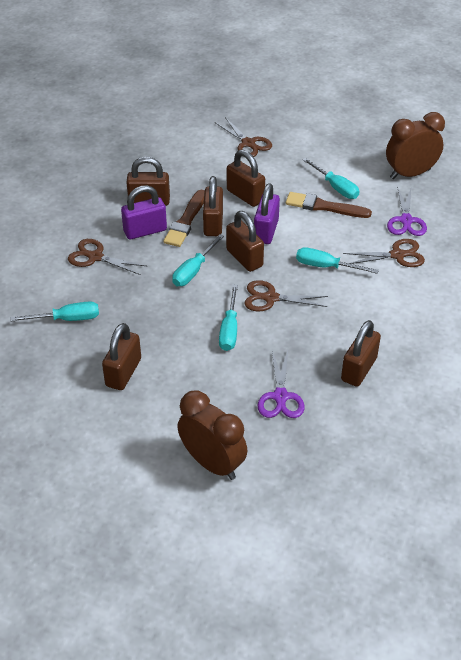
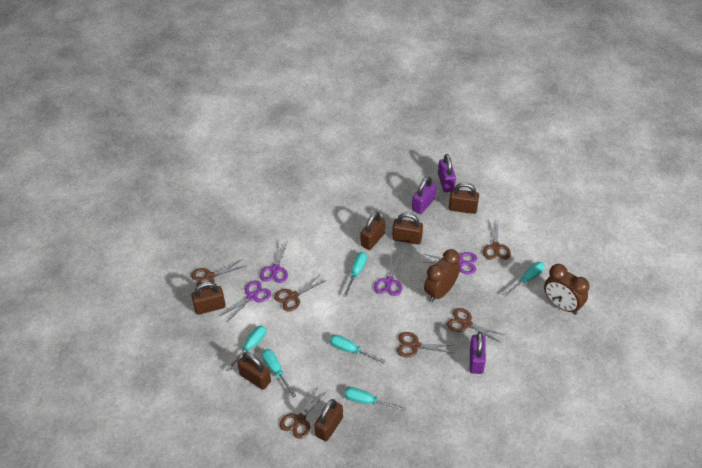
brown brush: [163,190,205,247] [286,192,372,218] = 2 -> none = 0
brown scissors: [68,239,147,275] [216,117,272,157] [244,280,328,312] [343,239,425,267] = 4 -> [191,259,245,290] [274,274,327,312] [280,387,327,439] [397,332,455,358] [447,308,505,342] [483,219,511,260] = 6
purple padlock: [121,185,167,239] [254,183,280,244] = 2 -> [412,176,436,214] [438,154,456,192] [470,332,486,374] = 3
purple scissors: [258,351,305,418] [387,186,427,236] = 2 -> [220,281,271,322] [260,241,288,283] [374,253,402,296] [423,252,477,275] = 4
turquoise screwdriver: [11,302,99,321] [172,234,224,286] [219,284,238,351] [296,247,379,274] [302,158,359,199] = 5 -> [226,325,266,371] [262,349,296,397] [330,335,386,363] [343,252,367,297] [345,387,405,411] [503,262,545,296] = 6

